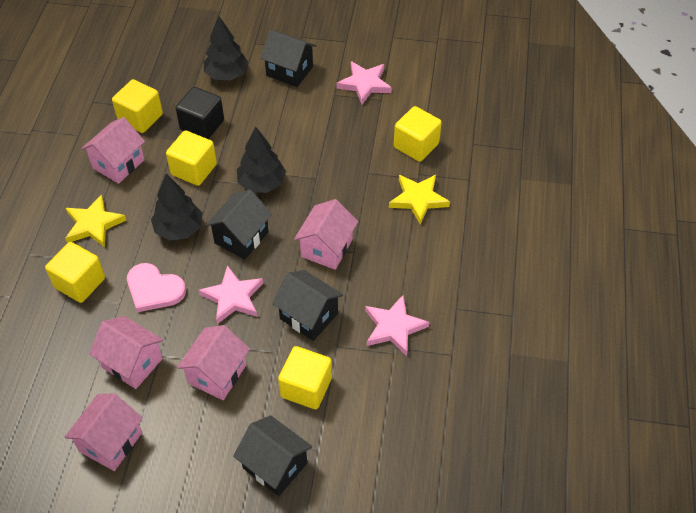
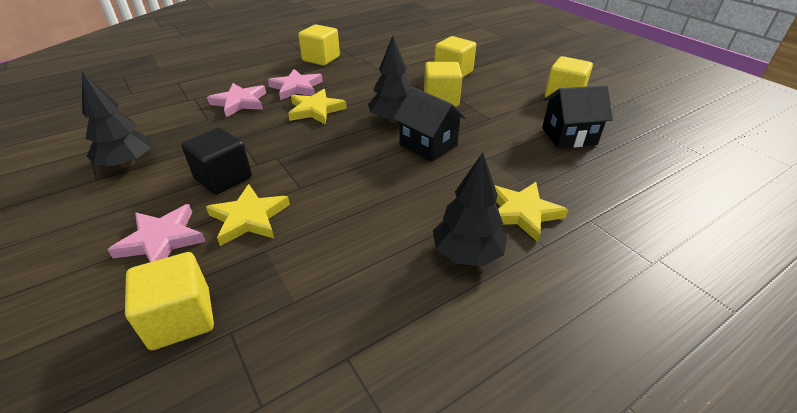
black house: [205,190,272,259] [233,415,312,496] [260,30,316,87] [272,270,343,341] = 4 -> [394,87,466,162] [542,85,613,148] = 2
pink heart: [127,263,186,312] = 1 -> none = 0
pink house: [64,393,143,471] [81,117,145,184] [89,316,163,389] [177,325,250,400] [294,199,358,270] = 5 -> none = 0
yellow star: [66,194,126,248] [389,175,450,225] = 2 -> [206,184,290,246] [288,89,347,124] [494,182,568,242] = 3

